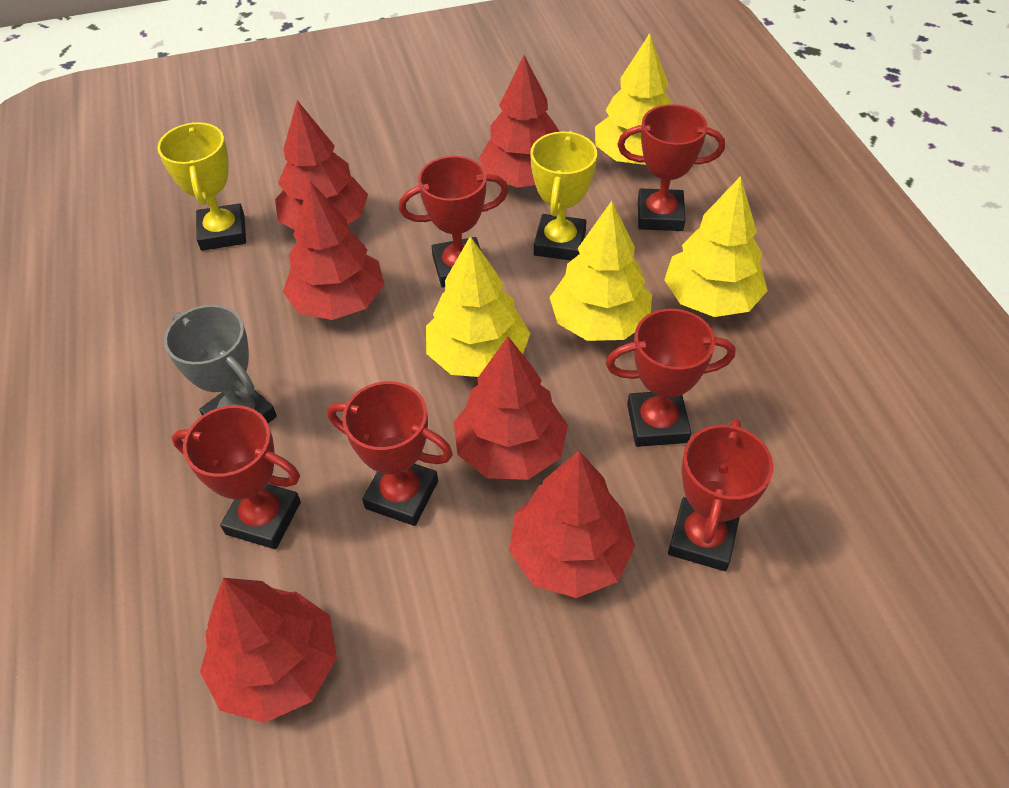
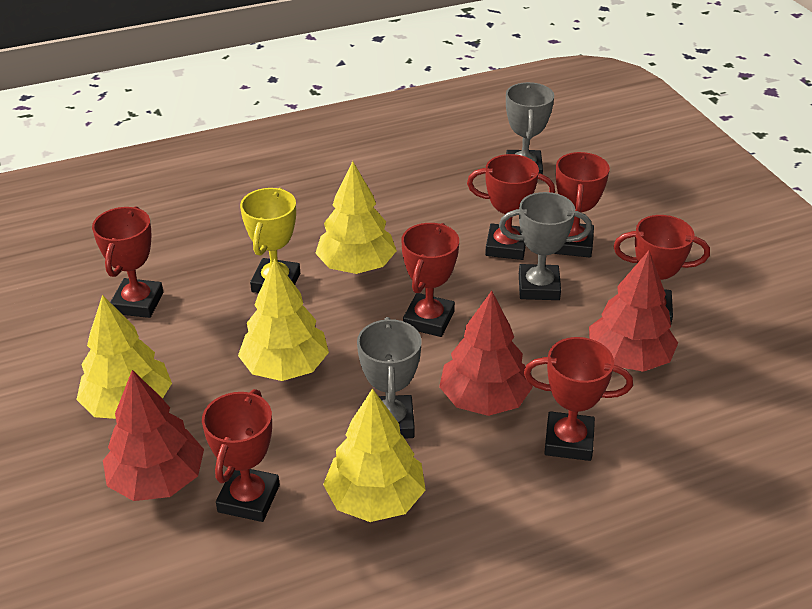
grey trophy: [164,305,277,423] = 1 -> [357,317,422,439] [499,192,592,300] [506,82,554,175] = 3
red tree: [200,578,337,723] [275,100,368,230] [283,180,384,320] [454,336,568,480] [479,55,560,188] [509,451,635,598] = 6 -> [103,370,204,501] [439,291,533,416] [589,251,678,372] = 3
red trophy: [172,405,301,549] [327,381,453,526] [399,156,509,288] [606,309,735,447] [617,104,725,231] [668,418,774,571] = 6 -> [92,206,163,318] [202,389,280,522] [402,223,459,337] [467,154,555,260] [524,337,633,461] [554,152,610,258] [613,215,710,323] = 7
yellow trophy: [157,122,246,251] [530,131,597,260] = 2 -> [240,188,300,293] = 1

